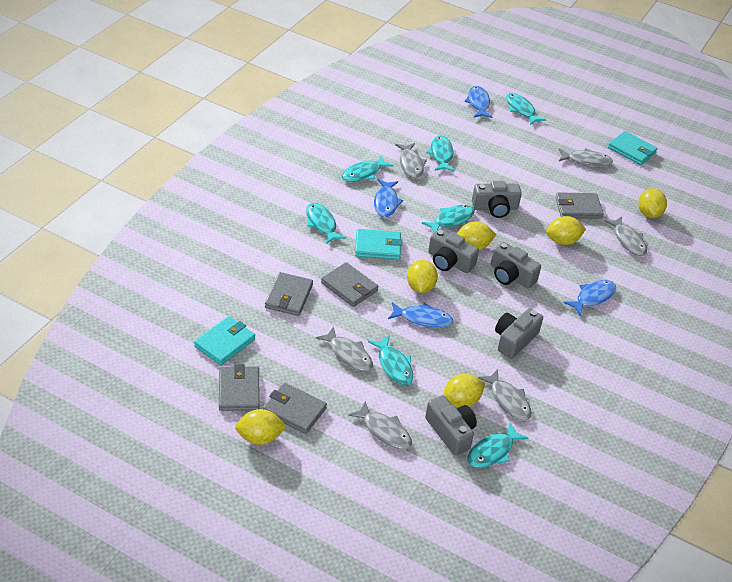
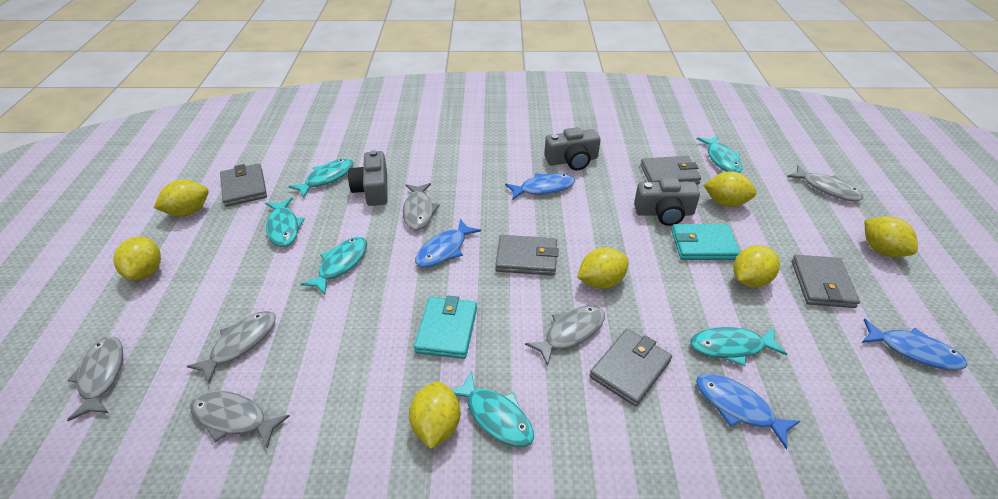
grey camera: [425,395,477,456] [428,229,479,273] [472,181,522,218] [491,242,541,289] [495,308,543,359] = 5 -> [348,150,388,206] [544,127,600,170] [634,178,700,226] = 3
turquoise fish: [306,203,346,244] [342,155,394,182] [368,335,413,385] [422,205,475,232] [426,136,455,172] [467,422,528,468] [506,93,546,125] = 7 -> [265,197,305,247] [288,159,354,198] [301,237,367,295] [452,372,534,447] [691,327,787,366] [697,136,742,173] = 6
turquoise wallet: [194,316,255,365] [355,229,402,260] [608,131,658,165] = 3 -> [414,296,477,359] [671,224,740,260] = 2
yellow lemon: [235,409,287,445] [407,260,438,293] [443,374,485,408] [457,222,496,250] [546,216,586,245] [638,188,667,218] = 6 -> [113,236,161,280] [154,180,209,216] [409,381,460,449] [577,248,629,289] [704,171,757,207] [733,245,780,287] [865,216,918,257] = 7

